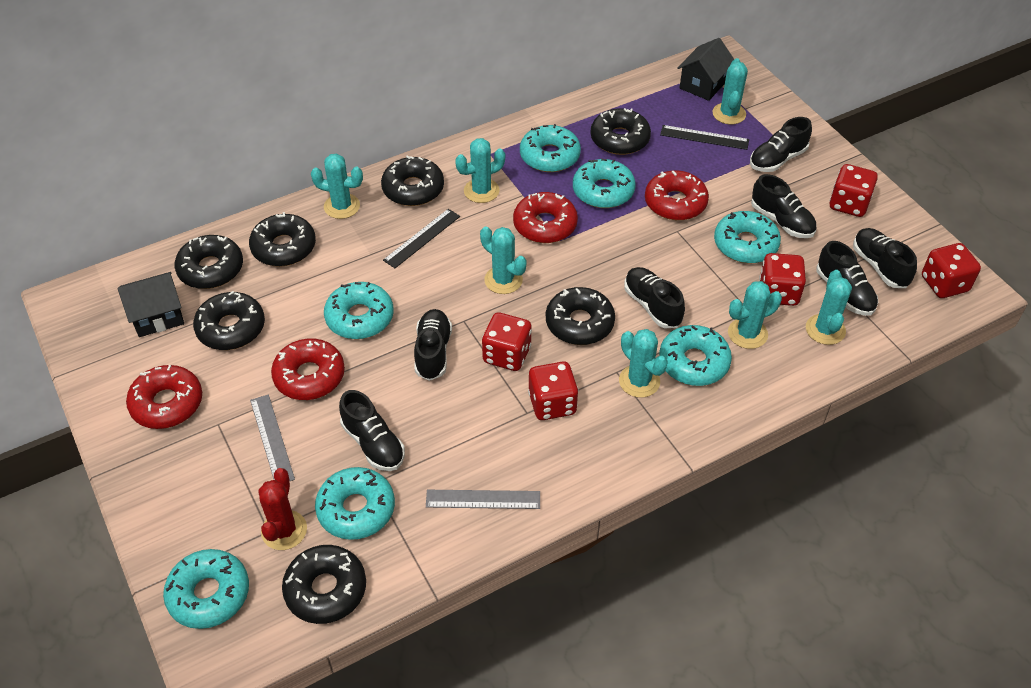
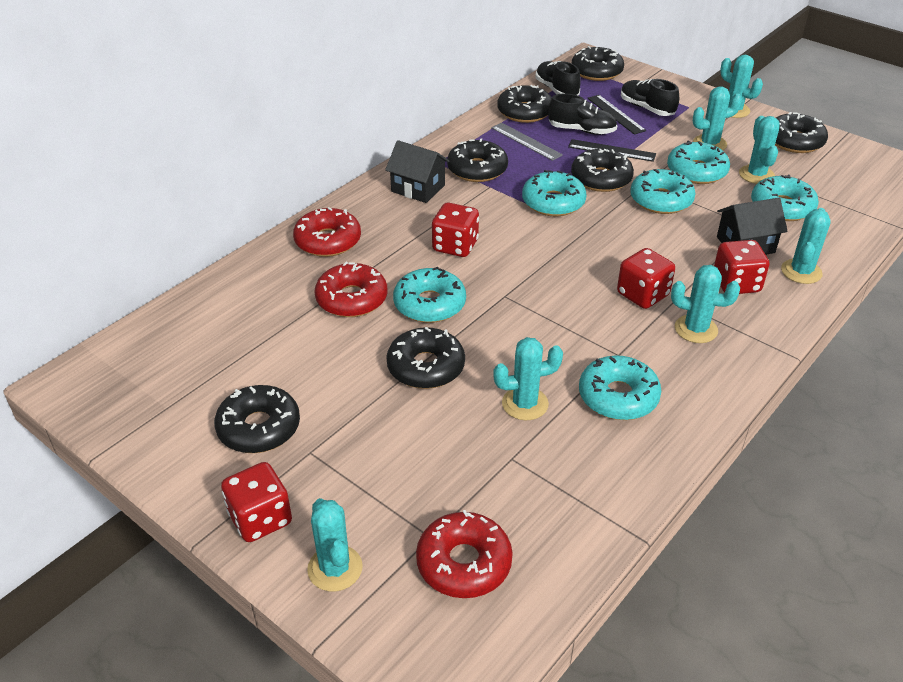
black shoe: [339,390,405,471] [414,309,452,381] [624,267,685,328] [750,117,812,172] [751,174,816,238] [816,241,878,316] [853,228,917,288] = 7 -> [535,61,581,95] [548,94,617,135] [621,79,679,116] = 3
grey ruler: [250,394,295,481] [426,490,540,509] = 2 -> [491,123,563,161] = 1
red cactus: [259,468,307,550] = 1 -> none = 0
red dice: [482,312,532,371] [528,362,578,420] [759,253,806,306] [829,164,878,217] [922,243,981,298] = 5 -> [221,462,292,542] [432,203,479,257] [617,248,675,309] [714,240,769,294] = 4
red donut: [126,365,202,429] [271,338,345,400] [513,192,578,243] [645,170,709,220] = 4 -> [293,207,361,257] [315,262,387,317] [416,510,513,598] = 3
turquoise donut: [163,549,249,629] [315,467,395,540] [324,282,394,339] [520,124,581,172] [573,159,636,208] [659,325,732,386] [714,211,781,263] = 7 -> [393,267,466,323] [522,170,586,216] [579,355,661,420] [630,169,696,214] [667,140,730,184] [751,175,819,221] = 6

